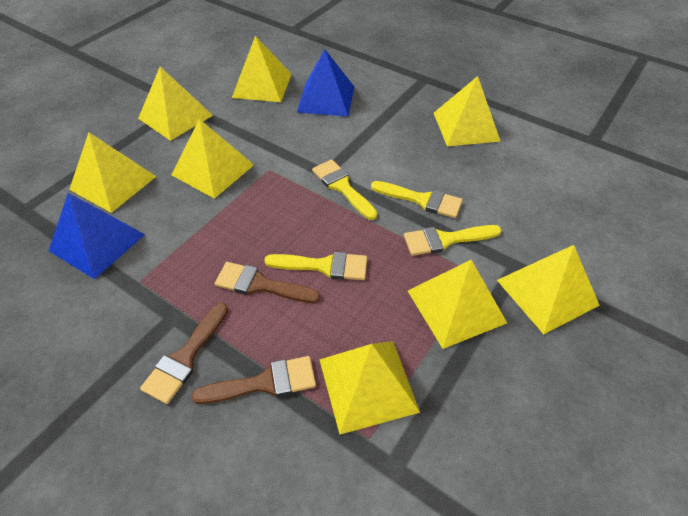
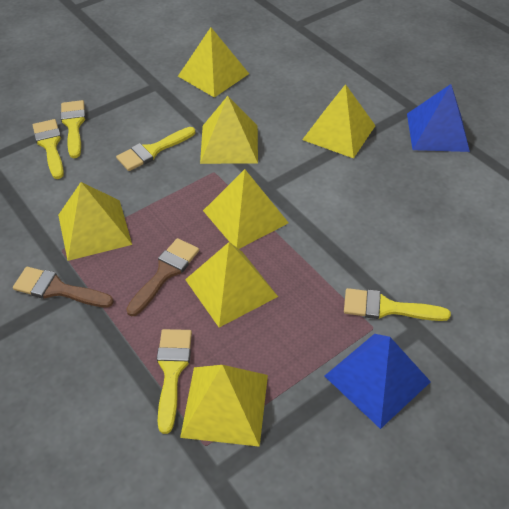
brown brush: [140,303,228,404] [191,356,316,404] [215,262,320,303] = 3 -> [13,267,114,308] [126,238,199,317] = 2
yellow brush: [264,252,367,280] [312,159,377,220] [371,181,463,218] [404,225,501,256] = 4 -> [33,119,64,179] [60,100,86,158] [116,127,195,171] [157,329,192,434] [344,288,451,321] = 5
yellow pyramid: [69,132,157,213] [138,67,213,141] [172,119,254,199] [232,36,292,102] [319,341,420,435] [408,260,507,349] [434,76,501,146] [497,245,600,335] = 8 -> [58,182,132,261] [178,27,249,97] [180,365,268,447] [185,242,278,327] [200,96,258,164] [203,169,289,249] [302,84,376,158] = 7

